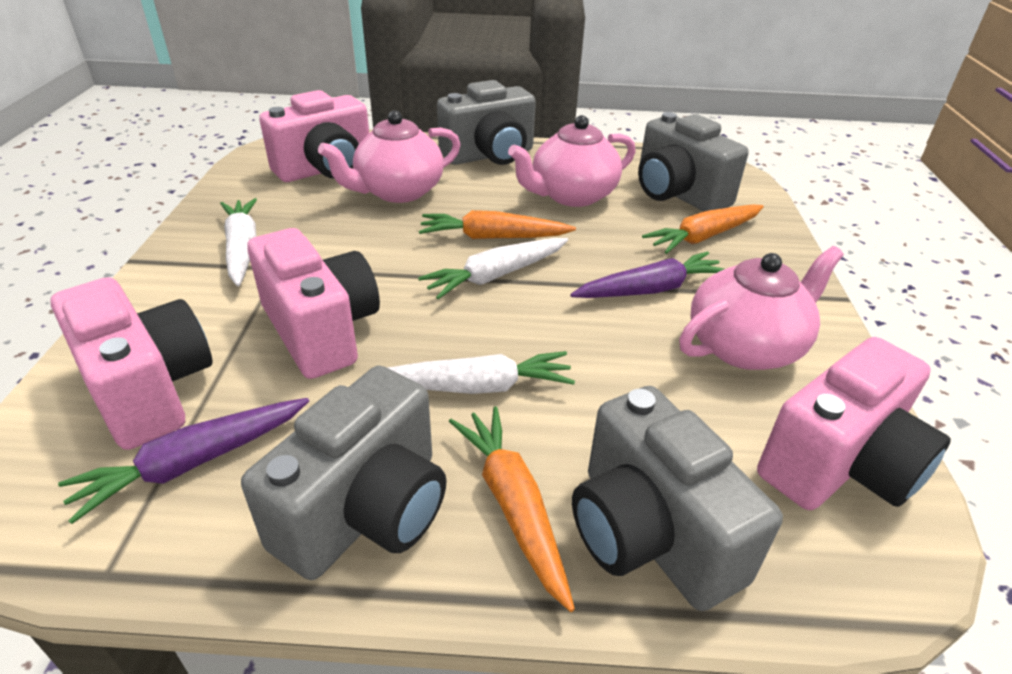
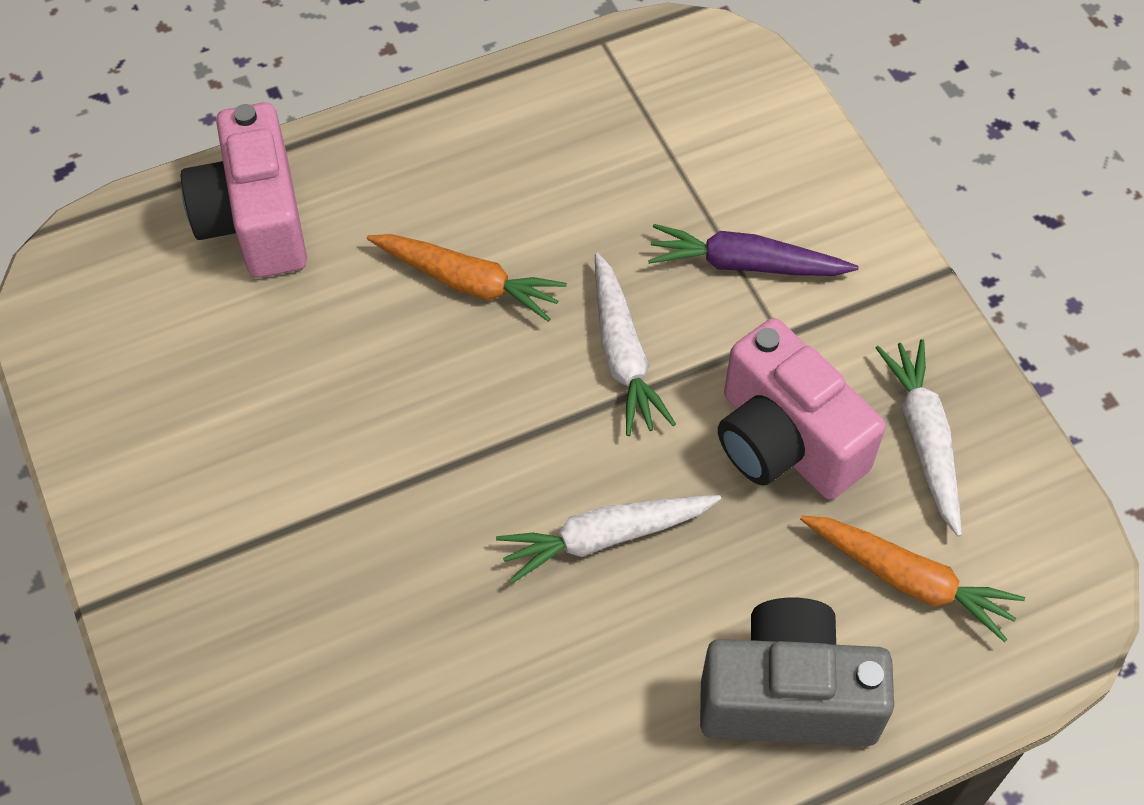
grey camera: [241,366,447,580] [437,80,536,165] [572,386,783,611] [638,112,749,211] = 4 -> [700,598,894,746] = 1
orange carrot: [419,210,576,239] [449,407,575,612] [642,204,764,254] = 3 -> [367,234,567,322] [800,516,1025,642] = 2
pink camera: [50,277,212,450] [247,228,380,379] [259,90,369,182] [757,337,951,510] = 4 -> [181,102,307,278] [718,318,886,499] = 2
pink teapot: [318,110,461,203] [508,115,636,207] [679,246,844,370] = 3 -> none = 0
purple carrot: [58,398,309,524] [570,251,724,298] = 2 -> [648,224,858,276] = 1

